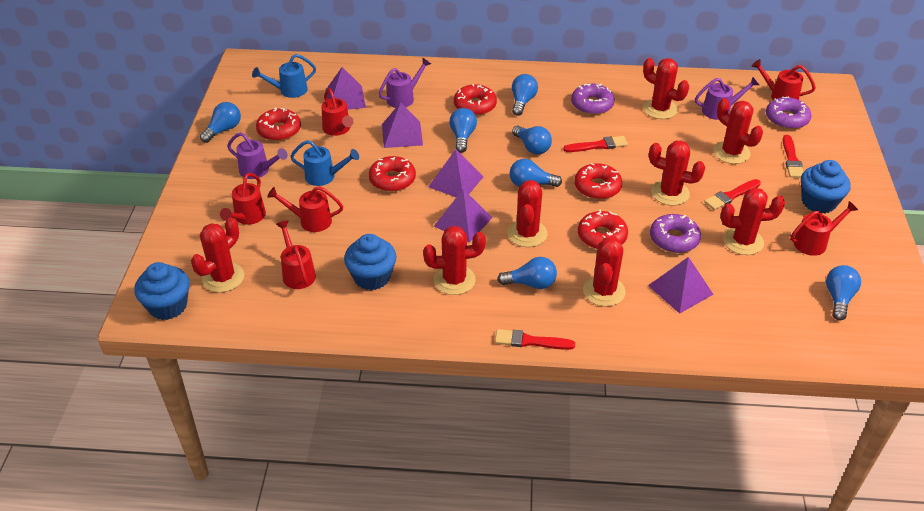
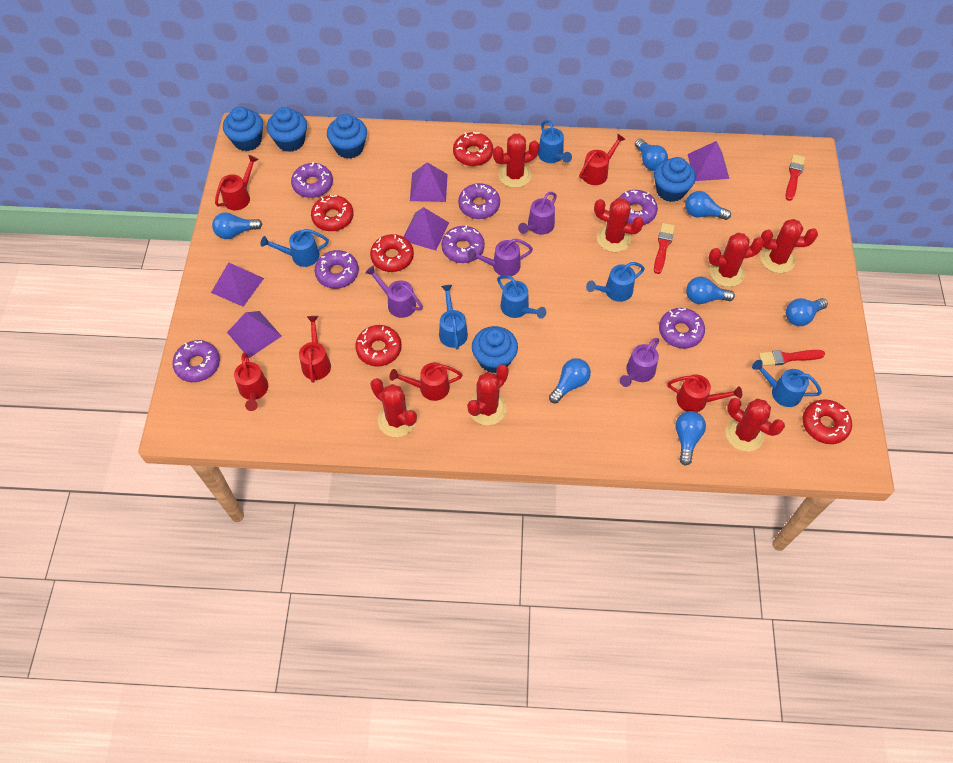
blue cupcake: [134,262,189,320] [344,234,397,290] [801,160,851,213] = 3 -> [223,107,263,151] [267,107,307,152] [327,114,367,159] [472,326,518,373] [654,157,696,202] = 5
blue watering can: [252,54,316,98] [290,140,359,186] = 2 -> [260,229,329,267] [439,285,468,349] [497,275,546,318] [538,120,572,163] [586,262,645,302] [752,360,822,407] = 6
purple donut: [571,84,615,115] [650,214,701,253] [766,96,811,129] = 3 -> [172,340,220,382] [291,162,333,198] [315,250,359,289] [441,225,485,263] [458,183,500,219] [619,190,658,225] [659,308,705,349] = 7
purple watering can: [227,132,288,179] [379,58,431,108] [695,77,759,120] = 3 -> [365,266,423,318] [468,239,533,276] [518,192,557,235] [620,338,659,387] = 4
red brush: [495,329,575,350] [563,136,628,152] [704,179,761,210] [783,135,803,178] = 4 -> [654,223,675,274] [759,350,825,366] [786,154,805,201] = 3
red cactus: [191,218,244,293] [423,226,486,295] [508,180,547,247] [583,236,626,307] [643,58,689,119] [649,140,705,206] [713,98,763,164] [720,187,785,255] = 8 -> [370,378,417,437] [467,364,509,425] [493,134,539,188] [594,198,644,252] [708,233,764,287] [725,398,785,451] [760,219,818,273] = 7

